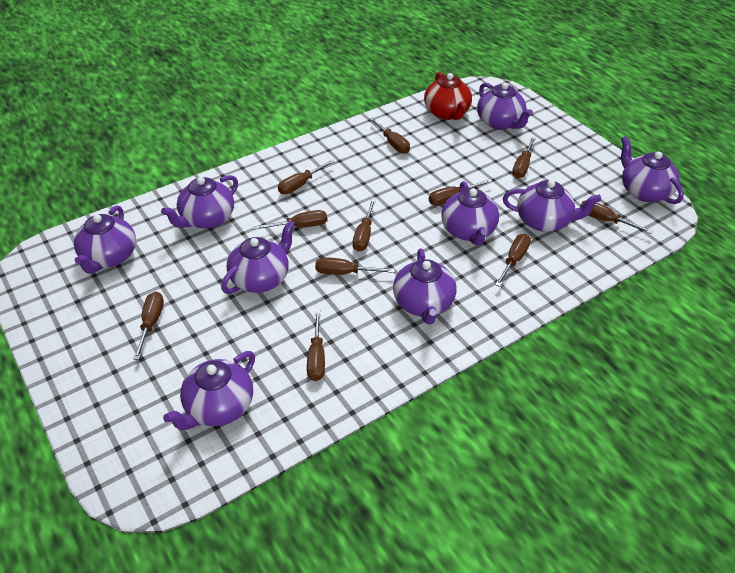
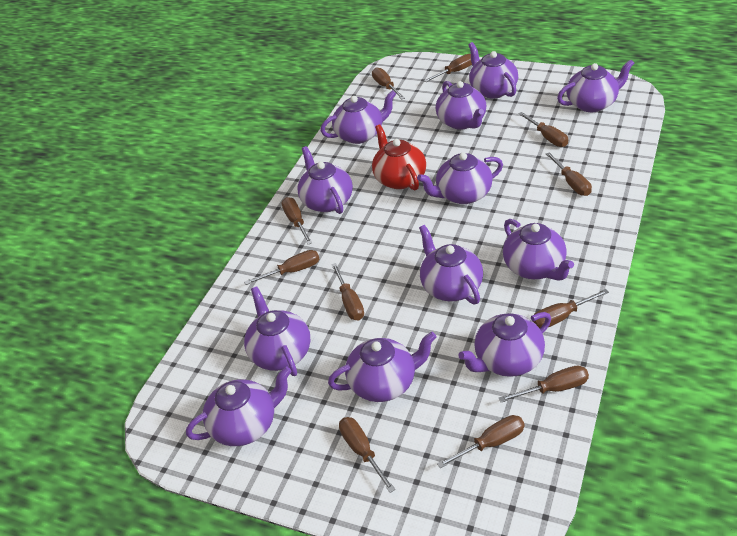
purple teapot: [74,205,136,274] [161,175,238,229] [163,351,255,430] [221,220,295,294] [393,248,457,324] [441,181,499,246] [477,83,533,130] [503,180,602,232] [621,136,684,204] = 9 -> [186,366,291,446] [244,287,311,376] [297,146,353,214] [321,90,396,144] [328,332,437,402] [417,152,503,204] [419,225,483,305] [435,81,487,130] [458,312,551,377] [468,42,518,99] [503,219,574,281] [557,59,634,112] = 12

